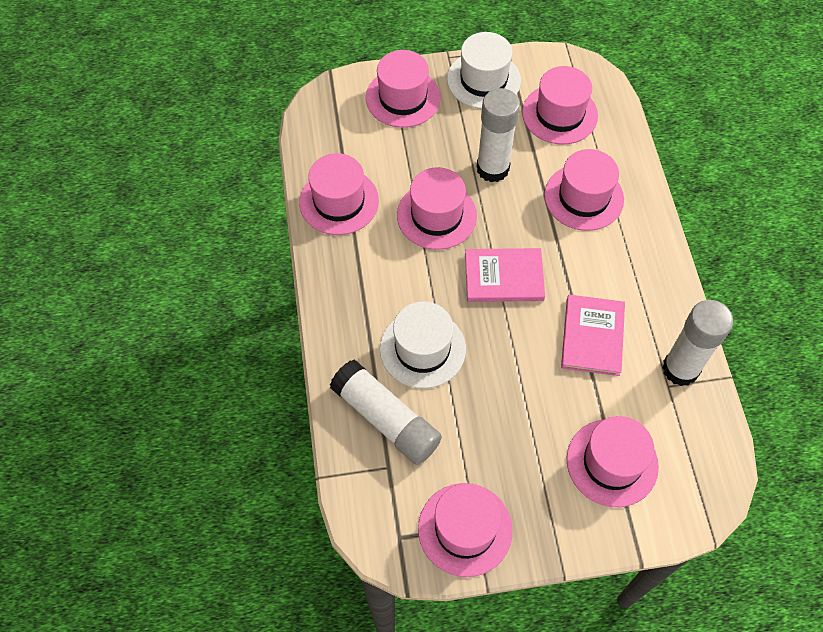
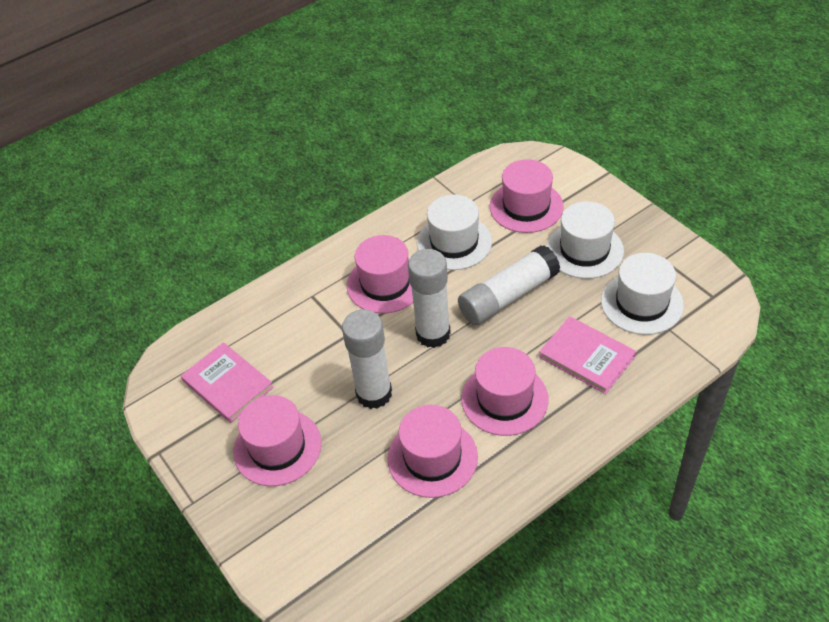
pink hat: [299,153,379,235] [366,50,441,128] [397,167,477,250] [418,483,513,577] [522,66,598,145] [544,149,624,231] [567,416,659,507] = 7 -> [233,395,322,486] [347,235,413,314] [388,405,478,498] [461,347,549,436] [490,159,564,233] = 5
white hat: [380,301,466,389] [447,32,521,109] = 2 -> [417,194,492,270] [546,201,624,279] [601,253,684,335] = 3

